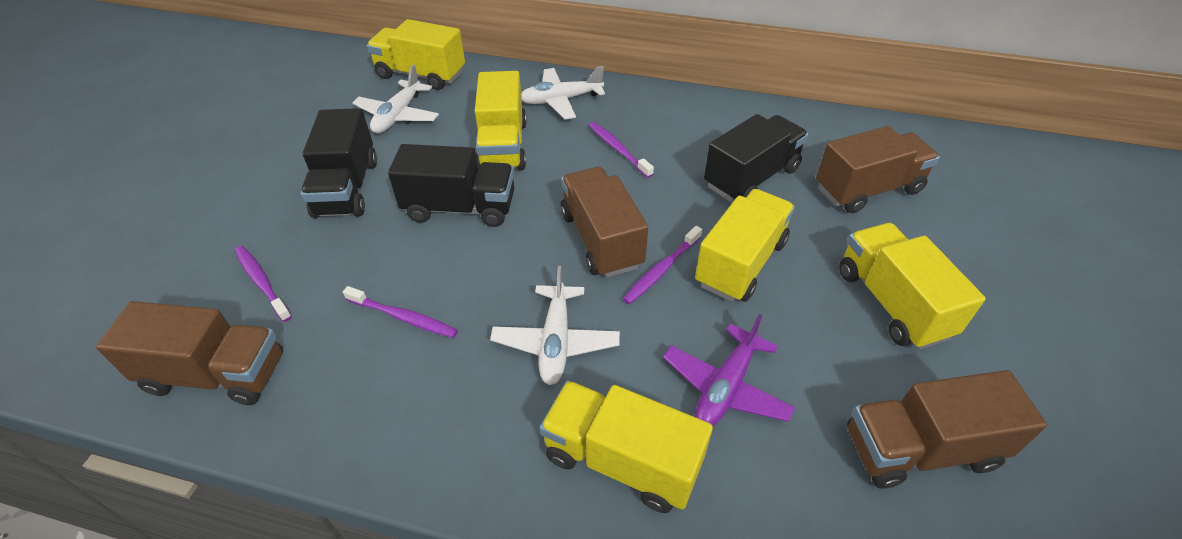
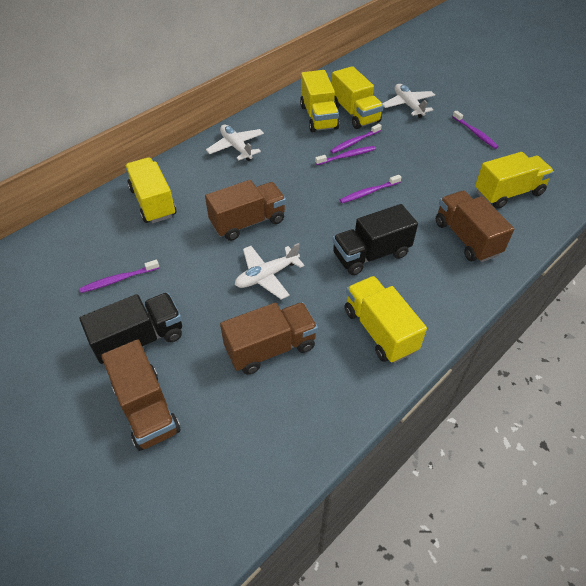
black truck: [301,108,377,218] [388,144,514,227] [704,114,808,202] = 3 -> [79,293,182,364] [332,204,418,275] = 2
purple plane: [663,314,795,426] = 1 -> none = 0
purple toothbrush: [235,246,292,322] [343,286,458,338] [589,122,654,178] [623,226,702,304] = 4 -> [80,260,159,293] [315,146,376,165] [330,124,382,153] [340,175,401,203] [452,111,499,149] = 5

